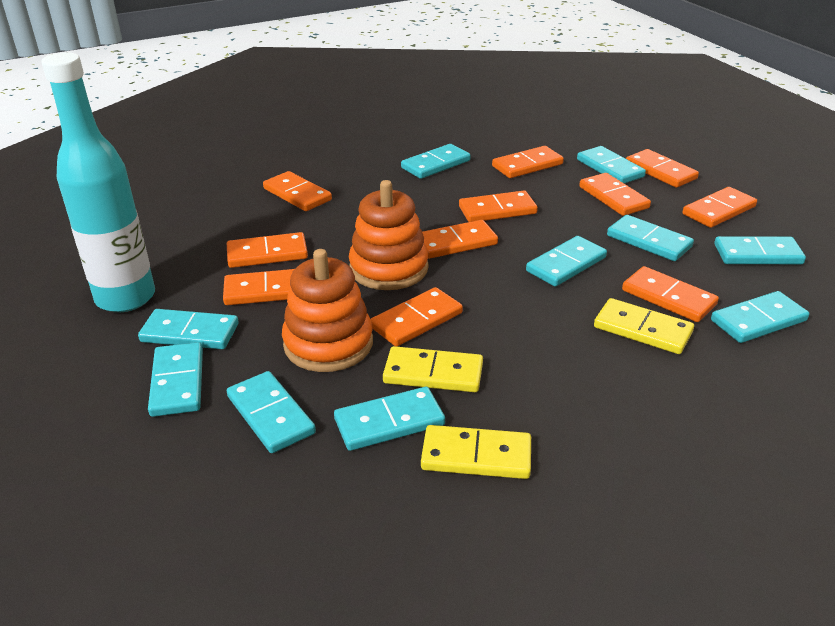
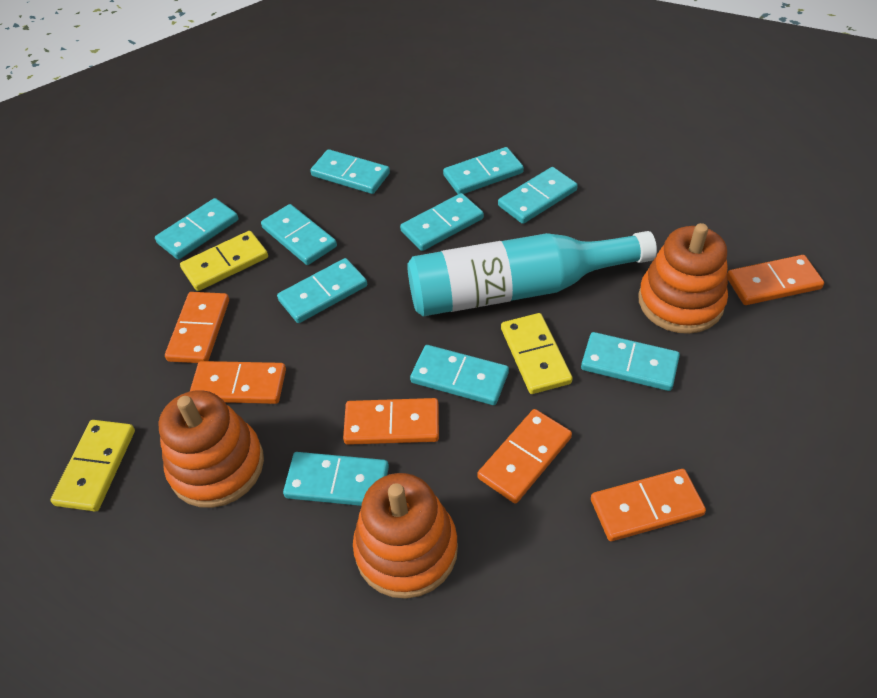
orange domino: [223,269,294,305] [227,232,308,268] [263,171,332,211] [370,287,463,347] [422,220,498,259] [459,191,538,222] [492,146,564,178] [579,173,651,216] [622,266,719,322] [626,149,699,188] [682,187,757,228] = 11 -> [165,292,229,363] [190,361,286,404] [343,398,439,445] [477,409,572,503] [591,469,706,541] [727,255,824,305] = 6
orange stacking toy: [282,249,373,372] [349,180,429,290] = 2 -> [159,390,264,508] [353,473,458,599] [638,223,728,334] = 3

